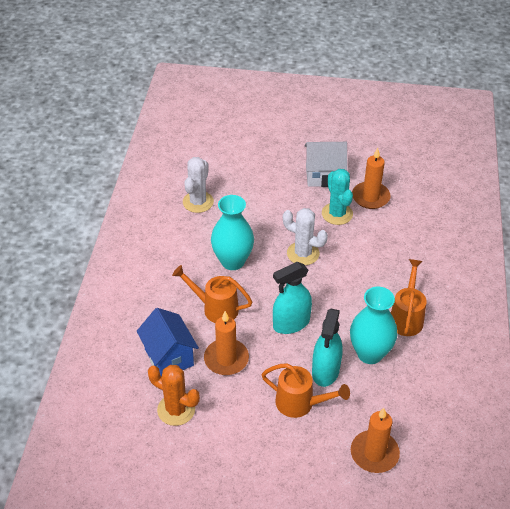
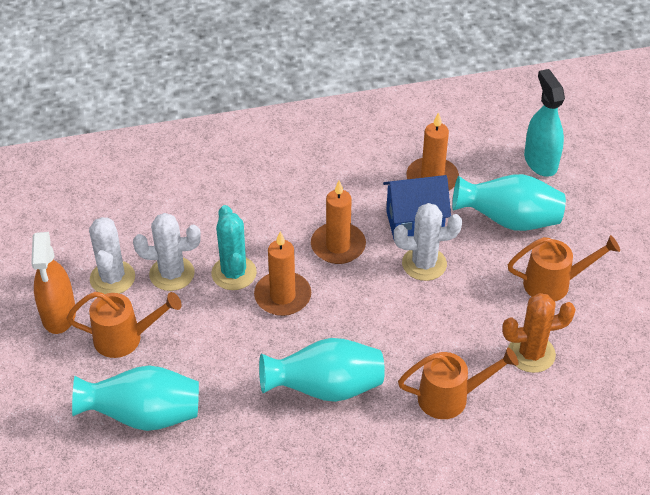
orange spray bottle: none = 0 -> [31,232,76,334] = 1
turquoise spray bottle: [273,262,312,334] [312,308,342,387] = 2 -> [524,69,565,177] = 1
turquoise vase: [211,195,254,270] [350,287,398,364] = 2 -> [72,365,199,431] [259,338,385,402] [452,174,566,231] = 3
white cactus: [183,157,214,213] [283,208,328,265] = 2 -> [89,217,135,294] [133,213,201,291] [394,203,462,281] = 3
white house: [304,142,347,187] = 1 -> none = 0

